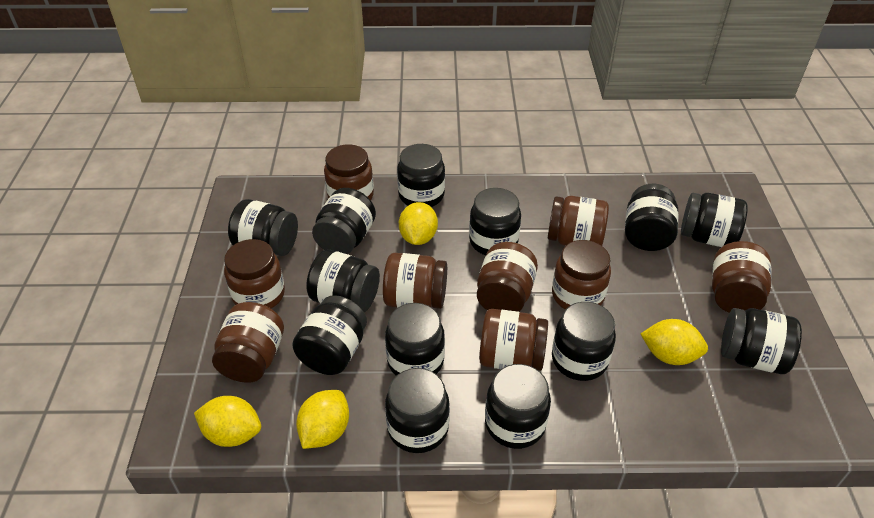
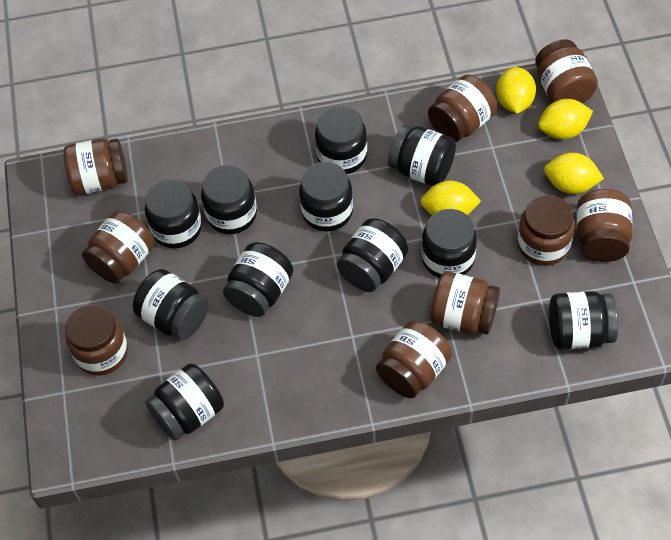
black jar: [228,199,298,256] [292,295,367,375] [306,250,380,312] [312,188,376,254] [385,303,445,376] [385,368,450,453] [397,144,445,207] [469,188,521,255] [485,364,551,449] [552,302,616,381] [625,184,678,251] [681,193,748,247] [721,308,802,374] = 13 -> [133,269,208,340] [145,179,202,248] [145,363,224,441] [201,165,257,234] [223,242,293,317] [299,162,353,231] [315,106,367,174] [337,218,408,292] [388,125,456,186] [421,209,477,278] [549,291,618,349] = 11

